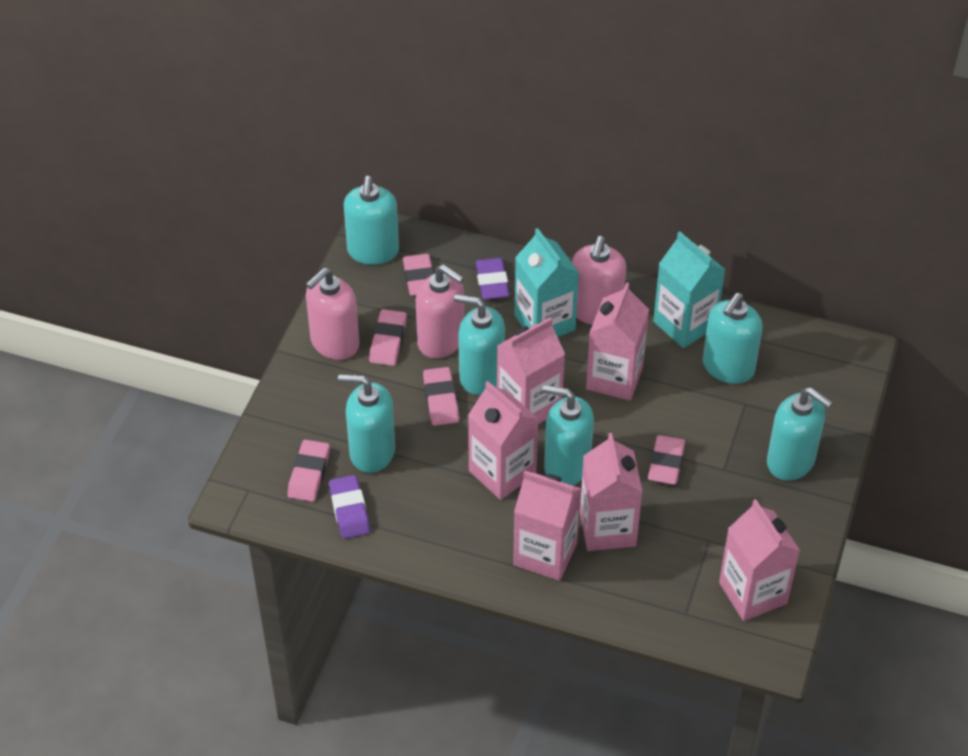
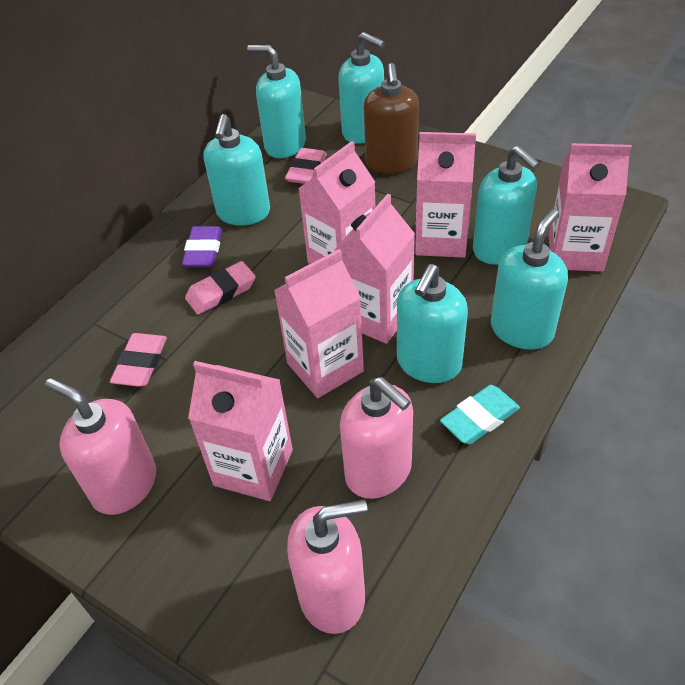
brown soap dispenser: none = 0 -> [364,63,419,174] = 1
pink eraser: [288,440,330,502] [369,309,407,366] [403,254,434,296] [423,367,459,426] [648,435,685,485] = 5 -> [110,333,167,387] [185,261,256,314] [285,148,327,184] = 3
purple eraser: [329,475,370,539] [475,258,510,300] = 2 -> [182,226,222,267] = 1
turquoise carton: [515,228,579,337] [653,231,725,348] = 2 -> none = 0
turquoise eraser: none = 0 -> [440,385,520,444] = 1

